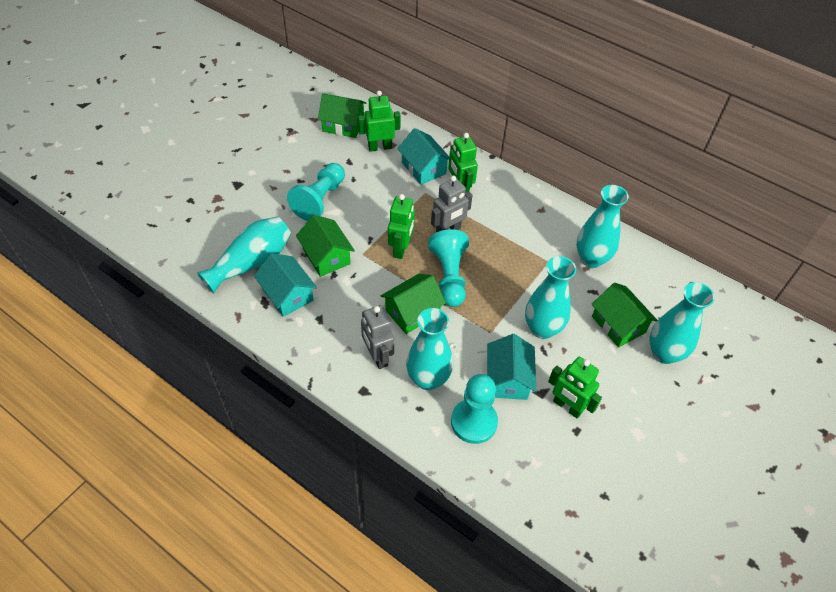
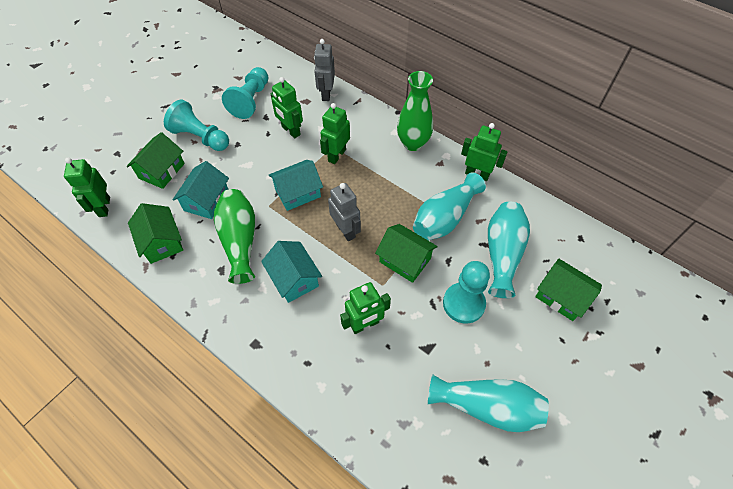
green robot: [358,91,401,152] [388,194,415,259] [448,133,478,193] [548,357,602,418] = 4 -> [64,158,110,217] [271,77,303,138] [320,103,350,164] [340,282,391,334] [461,123,508,181] = 5
green vase: none = 0 -> [214,189,255,284] [397,71,433,151] = 2
turquoise vase: [197,217,291,293] [406,308,453,390] [525,256,576,339] [577,185,629,268] [650,282,715,364] = 5 -> [413,173,486,240] [428,374,549,432] [488,202,530,298] = 3

